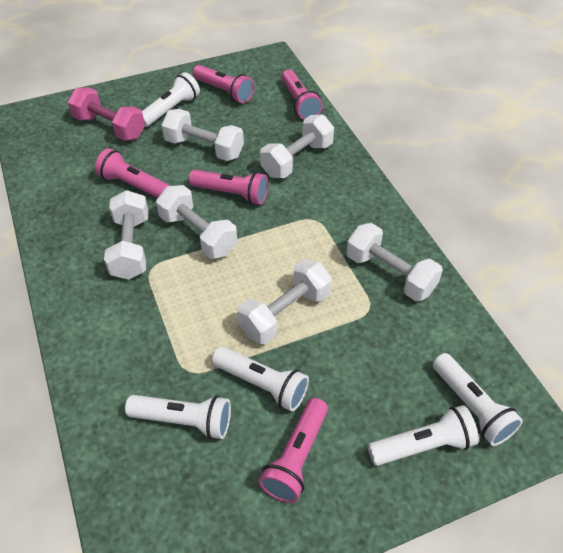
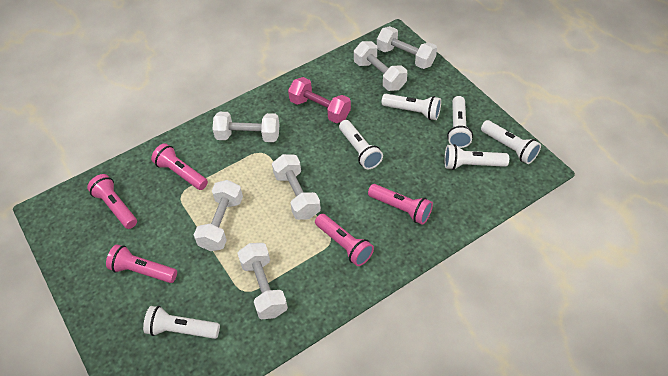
white flashlight: [125,395,231,439] [142,72,200,127] [212,347,309,412] [368,405,479,466] [433,353,523,446] = 5 -> [143,306,220,339] [339,120,383,169] [381,94,441,120] [444,144,509,170] [447,96,473,148] [481,120,541,164] = 6

